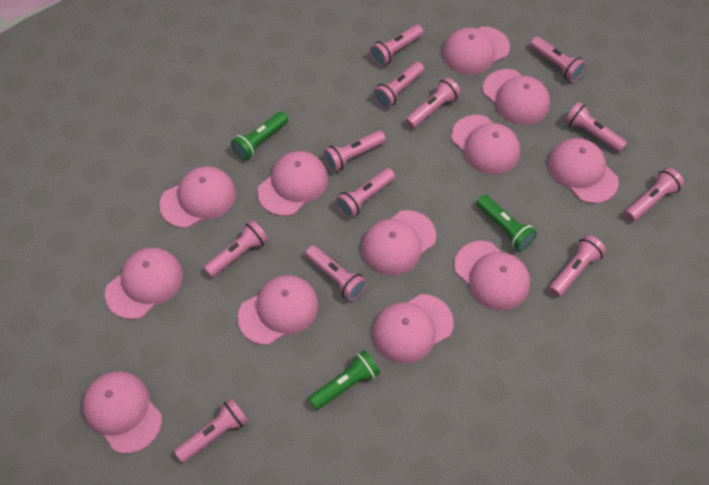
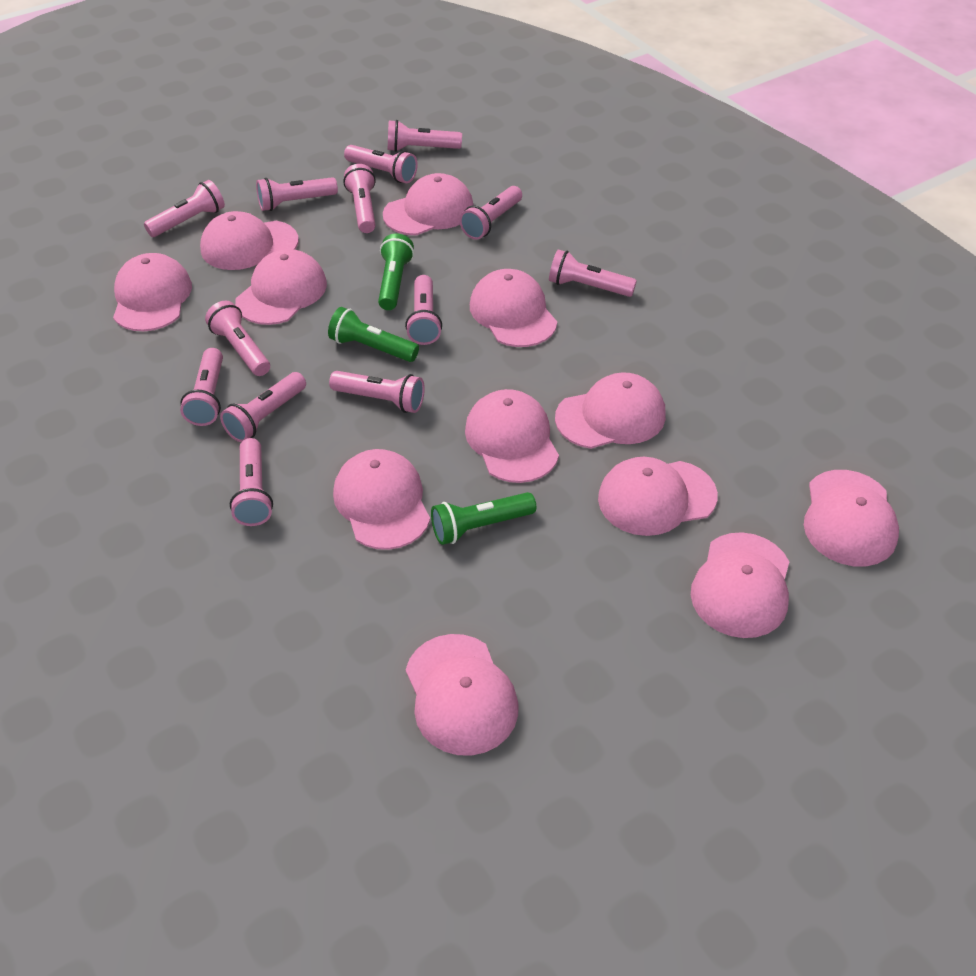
pink flashlight: [174,398,249,463] [203,220,268,277] [305,245,367,301] [323,131,386,172] [336,168,395,218] [370,25,423,66] [373,62,424,109] [405,77,461,129] [530,36,586,82] [549,235,606,297] [564,102,627,153] [624,168,684,222] = 12 -> [144,180,225,237] [180,348,223,426] [205,301,270,376] [220,372,306,442] [230,438,273,526] [256,177,338,211] [329,371,425,413] [343,164,376,233] [344,145,418,183] [388,120,462,152] [405,275,442,345] [460,186,522,240] [549,249,637,297] = 13

